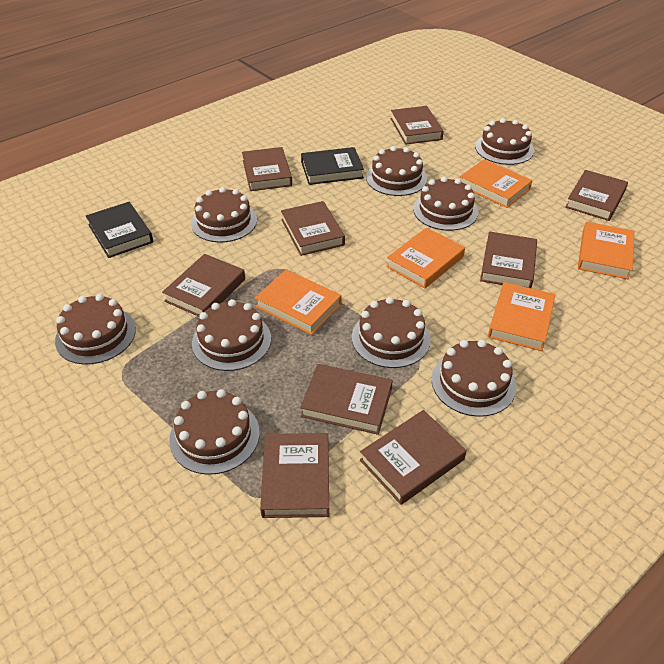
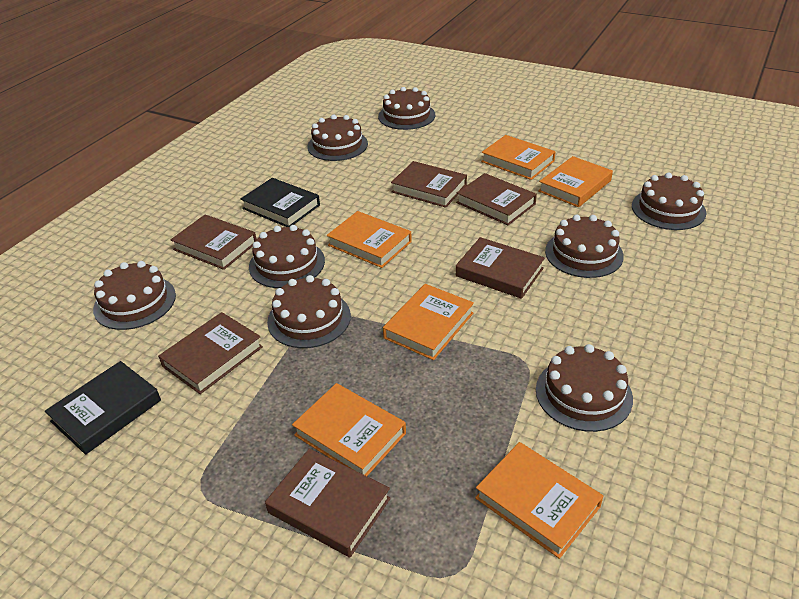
brown book: [162,254,245,317] [242,147,292,191] [260,433,329,518] [281,201,345,256] [300,364,393,435] [360,410,467,505] [391,106,444,145] [480,232,537,288] [565,170,628,221] = 9 -> [158,312,263,394] [171,215,257,270] [265,448,391,557] [391,161,467,208] [456,173,537,225] [456,237,545,299] = 6
brown cake: [55,294,136,364] [169,389,260,475] [191,187,257,242] [192,299,271,371] [352,297,431,368] [366,146,427,196] [413,177,479,231] [432,340,516,417] [475,118,534,165] = 9 -> [93,261,176,330] [249,225,325,288] [267,275,351,348] [307,115,368,161] [378,87,435,130] [536,344,633,432] [545,215,624,278] [632,173,707,230] = 8
orange book: [255,270,341,335] [386,228,465,289] [460,159,532,208] [488,282,556,351] [578,222,635,279] = 5 -> [292,383,406,476] [327,211,412,268] [383,284,474,360] [475,442,603,559] [481,135,556,180] [538,156,613,207] = 6

